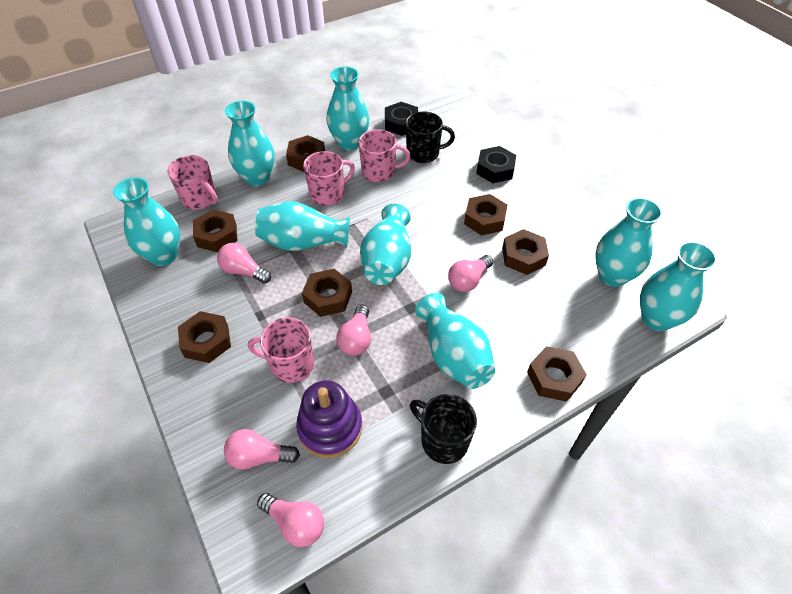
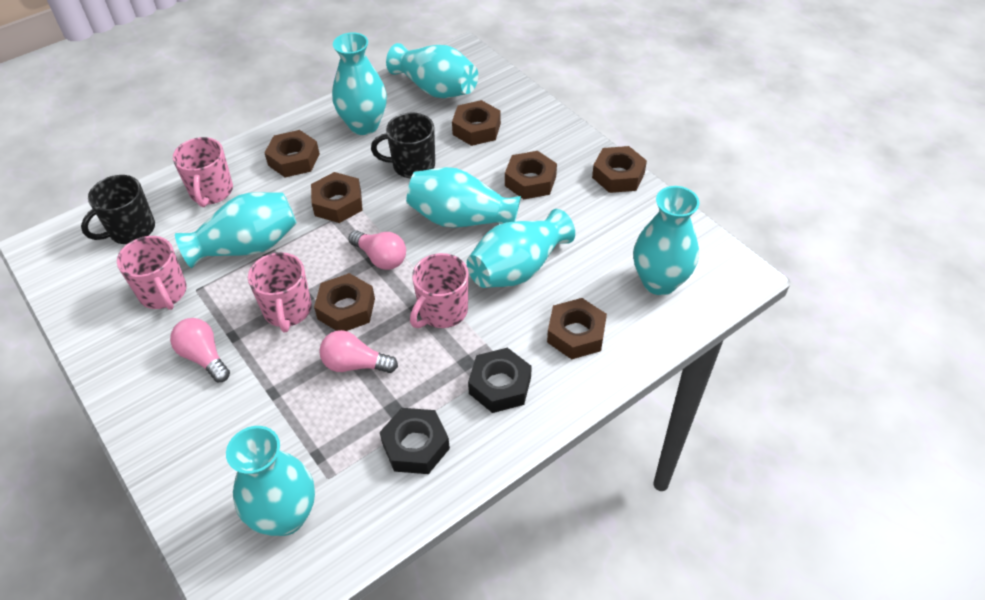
pink light bulb: [217,243,271,284] [224,429,300,470] [257,493,324,547] [336,305,371,356] [448,255,493,292] = 5 -> [170,318,230,382] [319,330,398,373] [349,231,406,270] = 3
purple stacking toy: [296,380,362,458] = 1 -> none = 0
turquoise vase: [113,177,180,266] [225,100,275,186] [255,201,350,251] [327,66,369,150] [360,204,411,285] [415,293,495,389] [595,198,663,287] [640,241,717,331] = 8 -> [175,192,297,268] [226,426,315,536] [332,32,387,135] [386,43,478,98] [406,167,521,228] [467,209,575,288] [633,186,699,295] = 7

